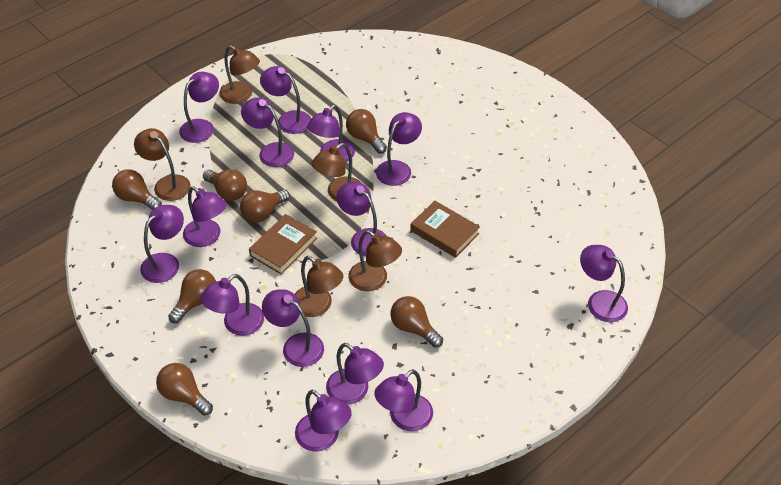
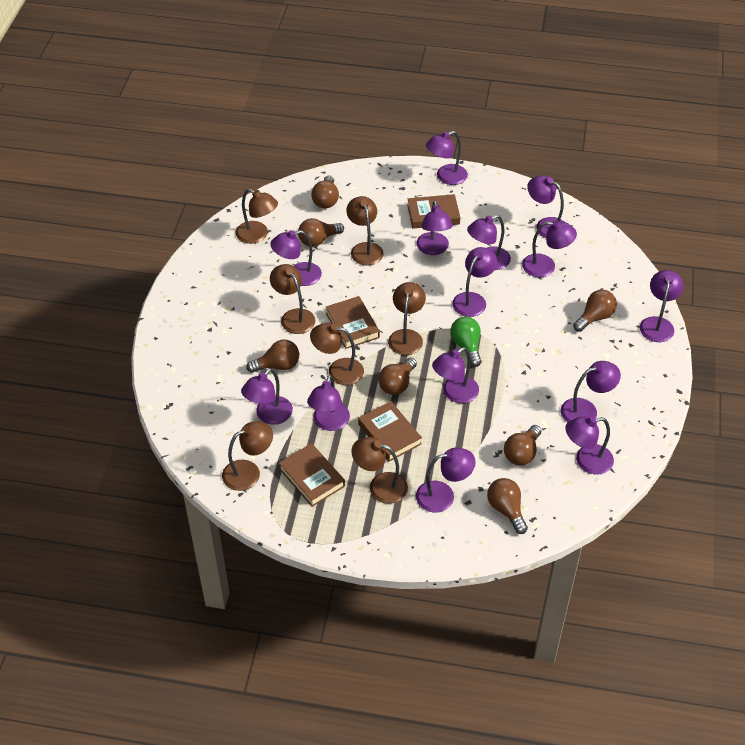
brown book: [249,214,317,275] [410,201,480,258] = 2 -> [279,443,345,507] [326,296,380,349] [358,401,422,462] [407,194,460,229] = 4
brown lamp: [134,128,191,201] [219,45,260,104] [295,256,344,317] [312,143,361,201] [348,230,402,291] = 5 -> [222,421,273,491] [236,189,278,244] [270,264,315,334] [310,323,364,385] [346,196,384,266] [352,437,408,504] [388,282,426,355] = 7
green light bulb: none = 0 -> [450,316,482,367] = 1

